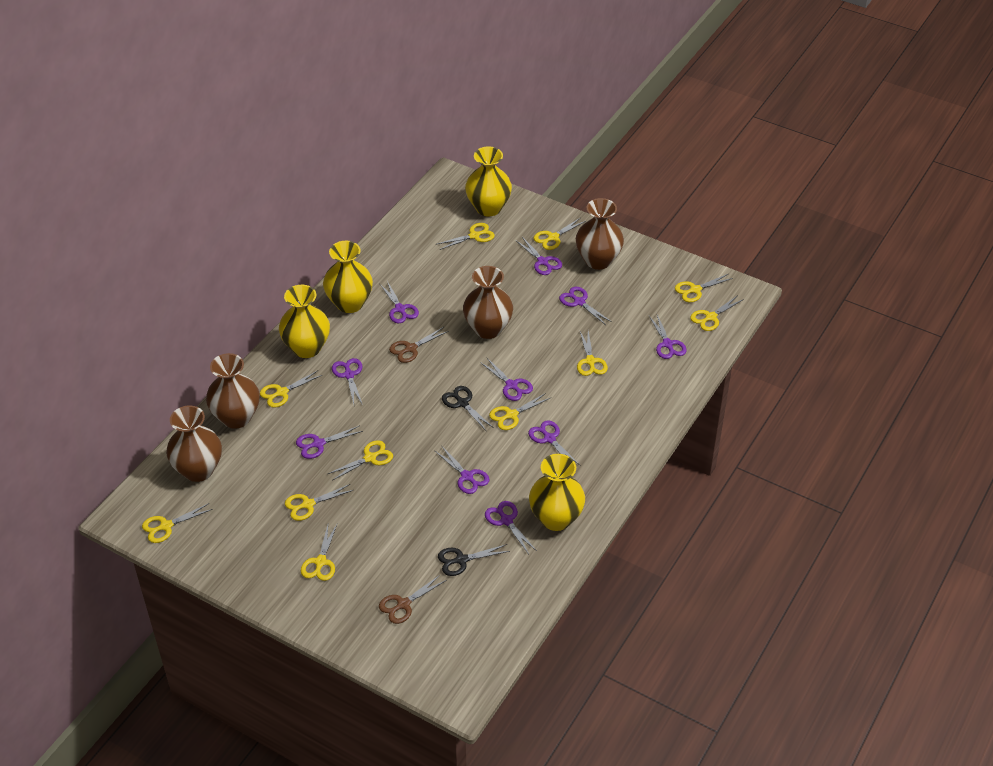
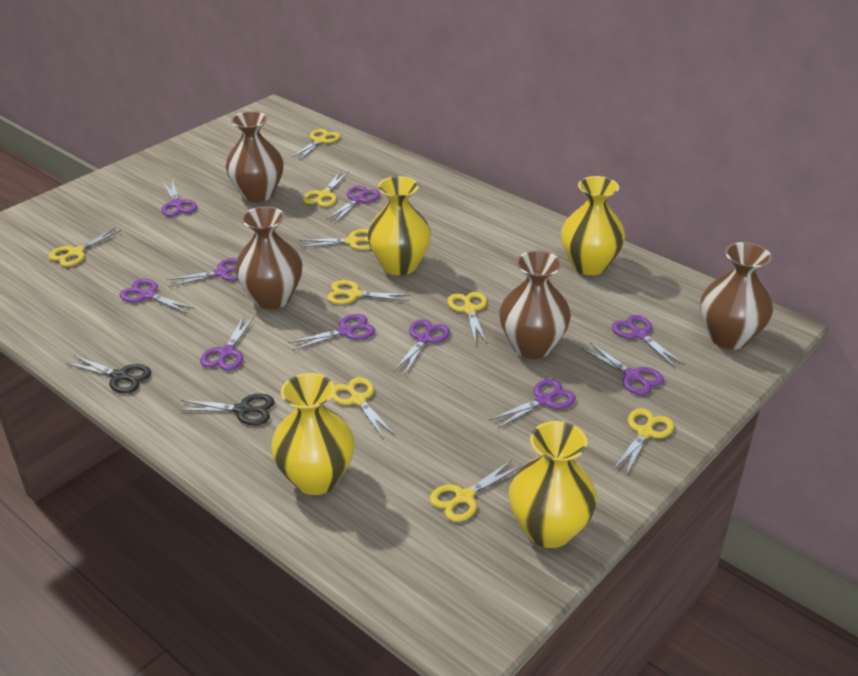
brown scissors: [379,575,446,624] [389,327,449,363] = 2 -> none = 0
yellow scissors: [142,503,213,543] [260,370,322,408] [285,484,353,521] [301,524,337,581] [328,440,393,481] [437,223,495,250] [489,393,550,430] [534,217,586,250] [577,331,608,376] [675,274,733,302] [690,295,744,331] = 11 -> [48,228,122,267] [291,129,340,160] [300,229,371,250] [303,172,349,207] [327,280,410,304] [332,377,395,438] [429,460,521,522] [447,292,487,344] [614,408,674,475] = 9

